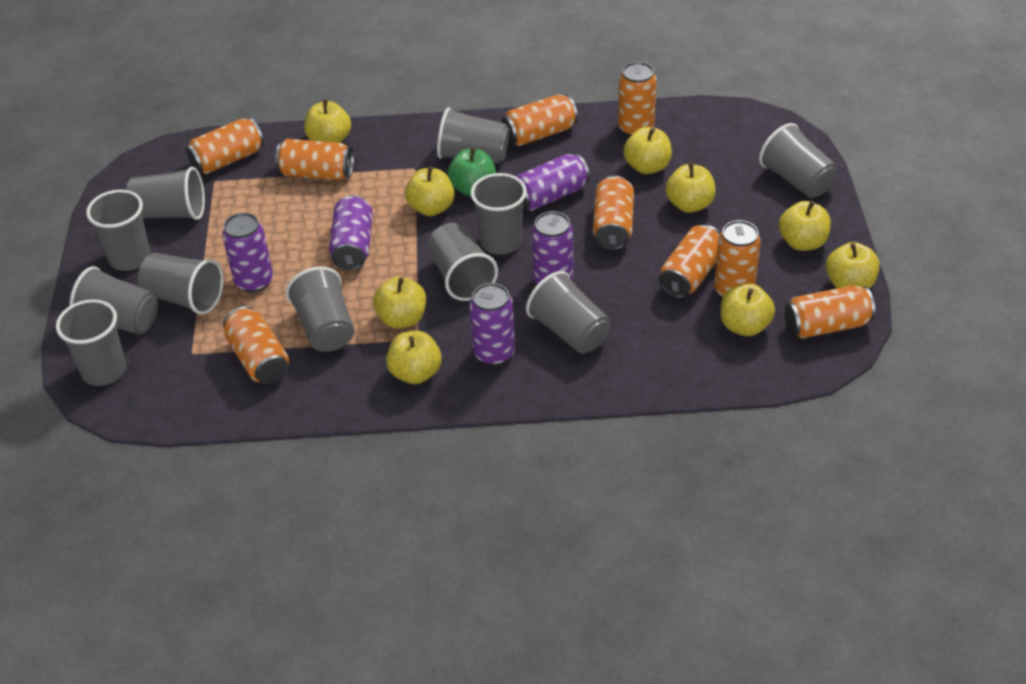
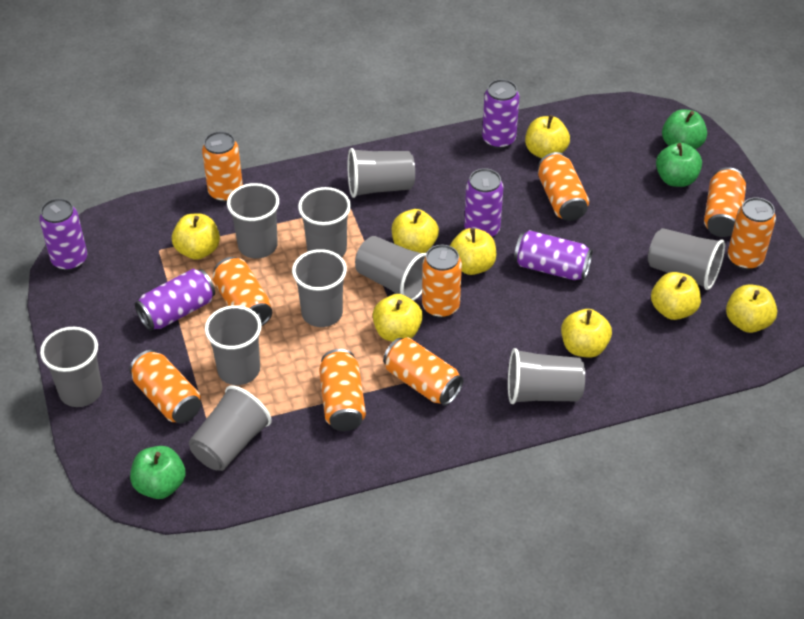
green apple: [447,147,496,196] = 1 -> [130,446,186,499] [656,143,702,187] [662,109,707,149] = 3
grey cup: [56,299,127,386] [69,266,158,335] [86,190,151,271] [126,167,205,220] [138,253,224,315] [286,267,354,352] [428,223,498,301] [437,107,510,164] [471,173,527,255] [526,271,611,354] [759,123,838,198] = 11 -> [40,327,102,407] [189,386,272,471] [205,305,262,385] [227,183,279,259] [292,249,347,327] [298,187,351,257] [348,148,415,198] [355,236,426,301] [508,348,585,404] [648,228,725,290] = 10
yellow apple: [304,99,351,143] [373,277,426,329] [386,331,442,384] [405,166,455,216] [623,127,672,174] [666,162,716,213] [721,284,775,336] [779,201,831,251] [826,242,880,289] = 9 -> [172,213,220,260] [373,294,423,342] [392,209,439,253] [450,228,496,275] [525,115,570,158] [561,309,612,358] [651,272,701,320] [726,284,777,333] = 8

